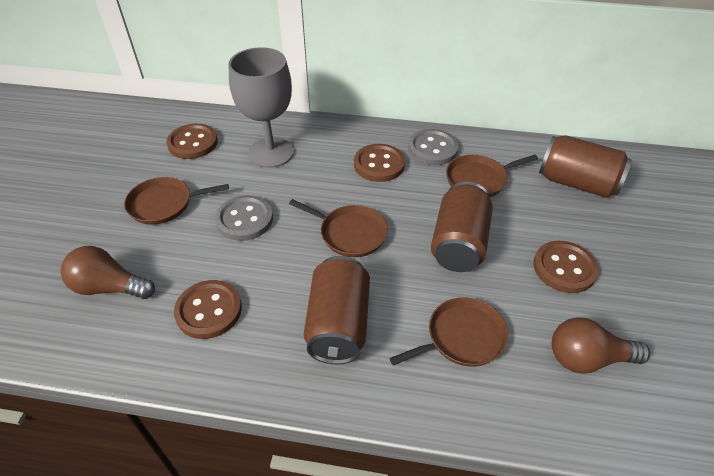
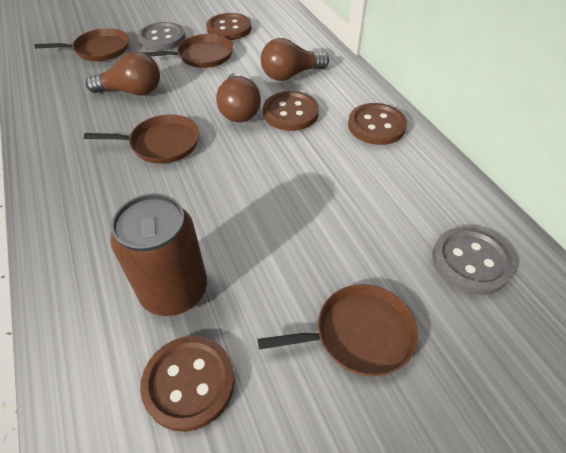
brown can: [304,256,370,364] [431,182,493,272] [539,135,632,198] = 3 -> [110,194,207,316] = 1
brown light bulb: [61,246,155,299] [552,317,650,374] = 2 -> [86,51,160,95] [216,73,261,122] [261,38,329,81] = 3
grey goblet: [228,47,294,168] = 1 -> none = 0

